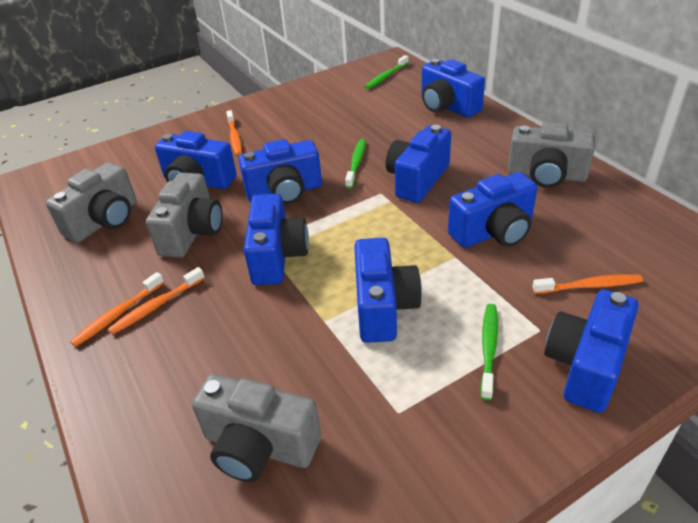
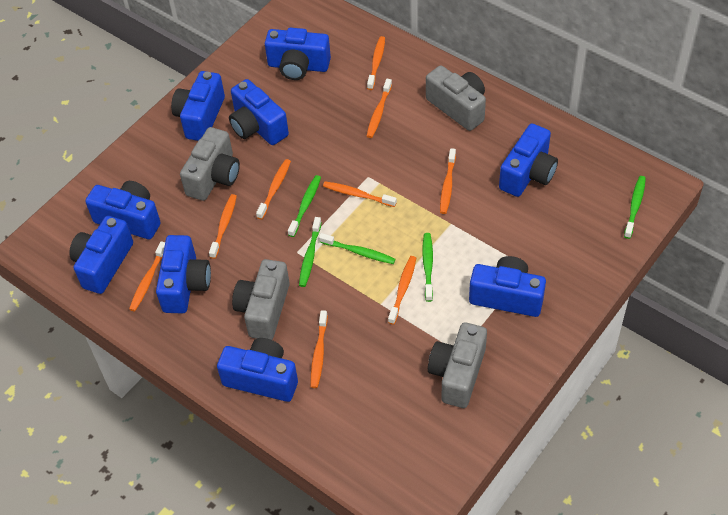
blue camera: [155,131,237,189] [238,139,322,204] [244,194,309,285] [354,238,422,343] [386,125,451,203] [421,59,485,118] [448,172,537,248] [544,289,639,413] = 8 -> [69,216,133,294] [85,181,161,239] [156,235,211,313] [171,71,225,141] [217,338,298,402] [229,79,289,145] [265,28,331,80] [469,256,546,317] [499,123,558,197] = 9
green toothbrush: [345,139,366,189] [365,55,409,89] [480,304,498,400] = 3 -> [288,175,321,237] [299,217,322,287] [319,233,395,264] [422,233,433,302] [624,176,646,239] = 5
orange toothbrush: [70,272,164,347] [108,267,205,335] [226,110,242,156] [532,274,643,294] = 4 -> [129,241,165,311] [209,194,237,259] [256,159,291,220] [311,310,328,388] [323,181,397,207] [367,36,385,90] [367,79,392,138] [388,256,416,325] [440,148,456,214] = 9

